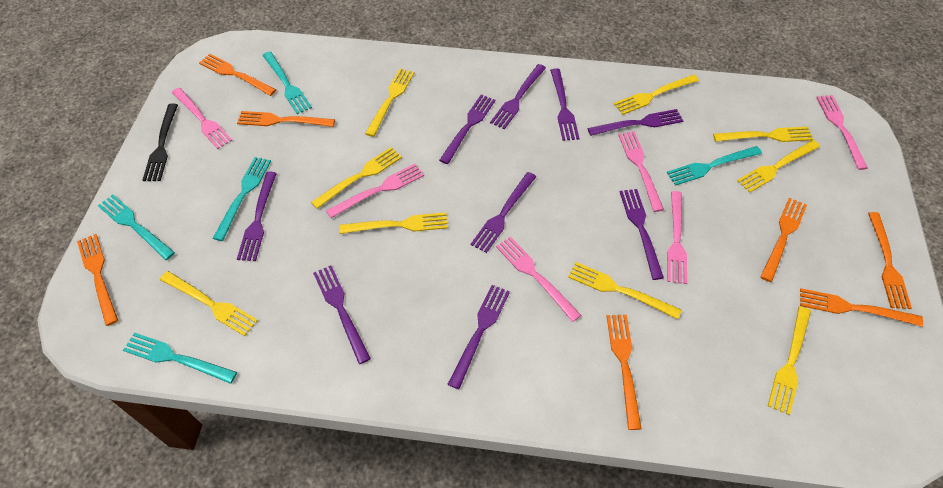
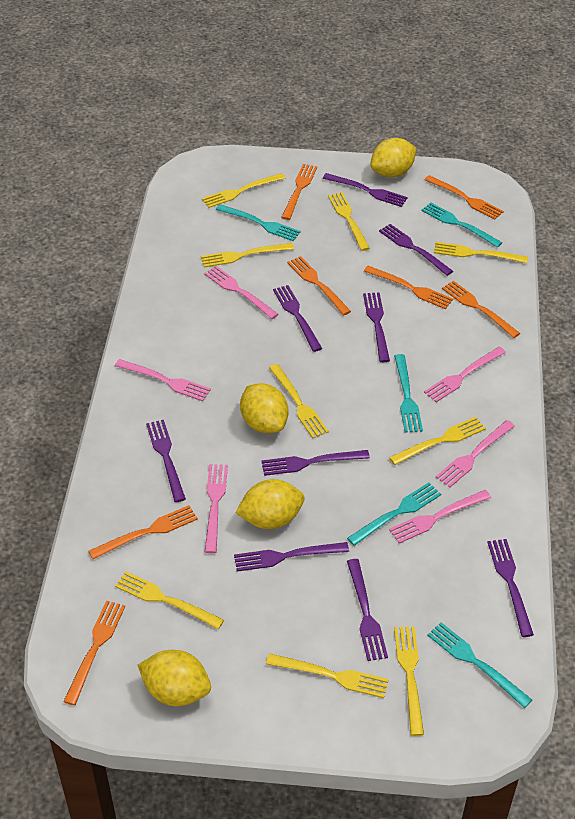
black fork: [142,104,178,181] = 1 -> none = 0
yellow lemon: none = 0 -> [138,650,211,706] [235,479,304,529] [240,383,288,433] [370,138,416,177] = 4

